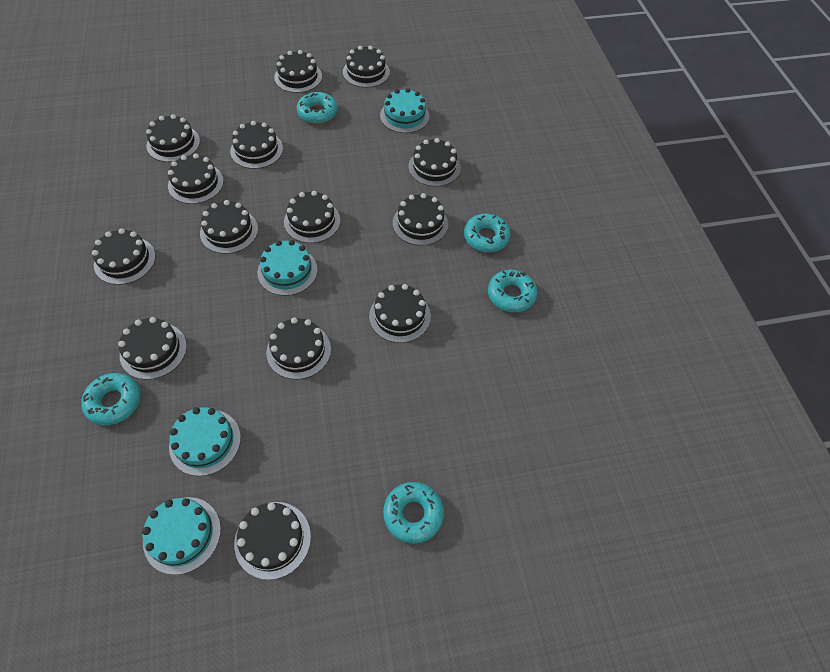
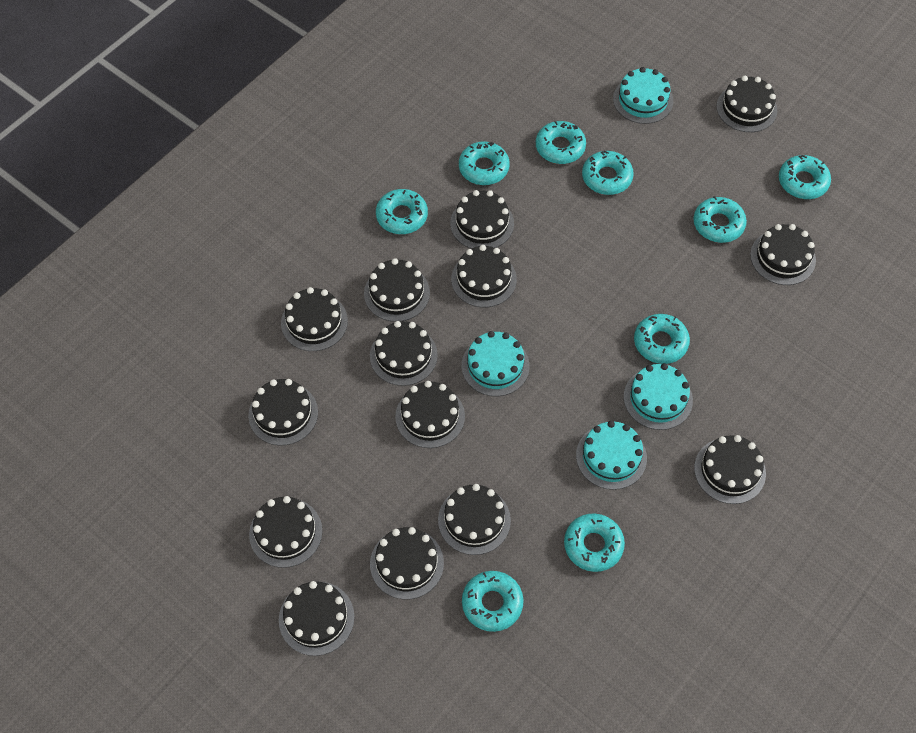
turquoise donut: [81,373,141,425] [297,92,338,124] [383,482,444,544] [464,214,511,252] [488,270,537,312] = 5 -> [376,189,428,234] [459,141,510,185] [462,571,524,632] [536,121,586,164] [564,513,625,572] [582,151,634,195] [634,314,690,364] [693,196,747,243] [779,155,831,199] = 9

